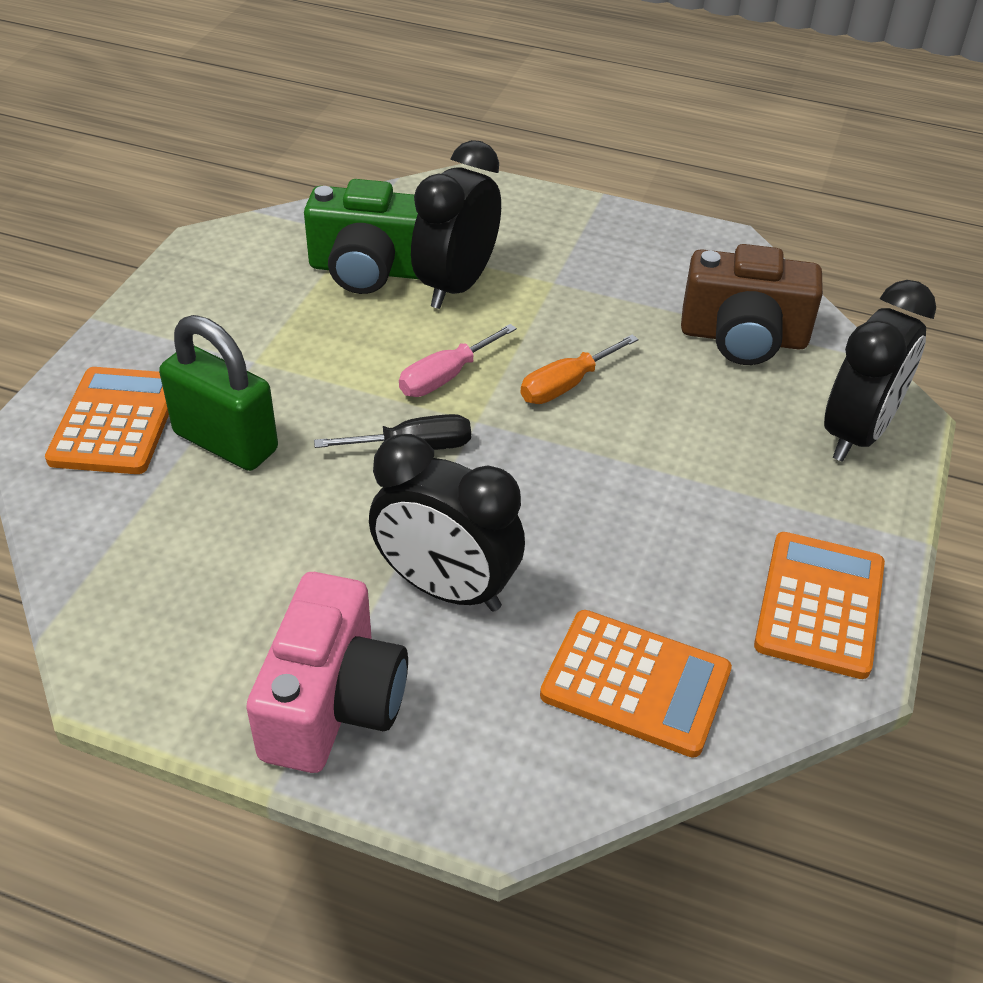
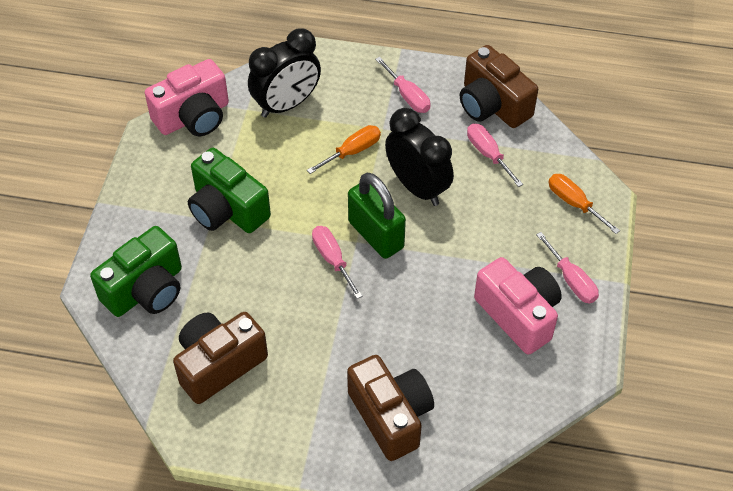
black clock: [369,434,525,612] [411,140,501,309] [824,280,936,462] = 3 -> [248,28,321,118] [385,108,454,206] = 2
black screwdriver: [314,414,471,450] = 1 -> none = 0
brown camera: [681,244,823,365] = 1 -> [173,312,268,404] [347,355,434,461] [460,45,538,128] = 3
green camera: [304,179,418,294] = 1 -> [90,226,182,317] [188,148,271,233] = 2
orange calculator: [45,367,169,474] [540,610,732,758] [754,532,885,679] = 3 -> none = 0
orange screwdriver: [520,335,639,404] = 1 -> [307,125,381,174] [548,174,620,234] = 2
pink camera: [246,572,408,773] = 1 -> [145,59,229,136] [474,257,562,355] = 2
pink screwdriver: [399,324,517,397] = 1 -> [312,226,363,299] [375,57,431,113] [467,124,523,187] [536,232,599,303] = 4

